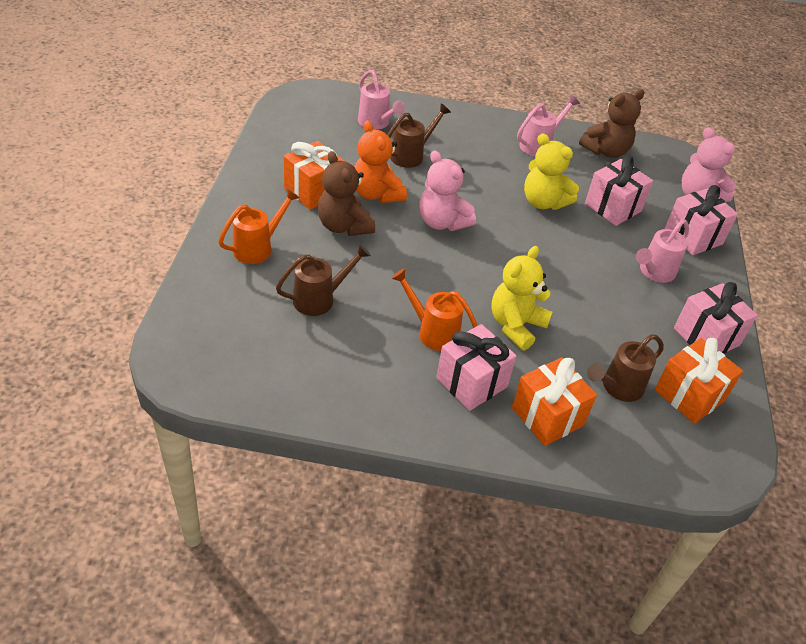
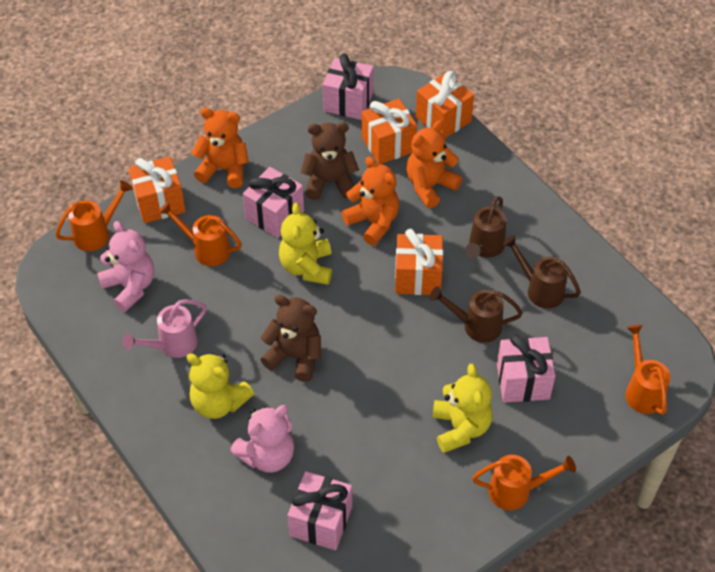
orange gift: [284,141,344,210] [512,357,597,446] [655,338,743,424] = 3 -> [128,157,186,223] [362,98,417,164] [395,229,443,295] [416,71,474,139] = 4
orange teddy bear: [354,120,407,203] = 1 -> [191,108,249,188] [342,156,399,246] [406,121,462,208] = 3
orange watering can: [218,188,300,264] [391,268,477,351] = 2 -> [55,180,133,251] [159,202,242,266] [472,455,576,510] [625,324,670,415] = 4
pink watering can: [358,70,405,130] [517,95,580,156] [636,219,689,283] = 3 -> [122,299,206,358] = 1
yellow teddy bear: [491,246,552,351] [524,133,579,210] = 2 -> [186,353,254,419] [279,202,332,285] [432,364,493,453] = 3

